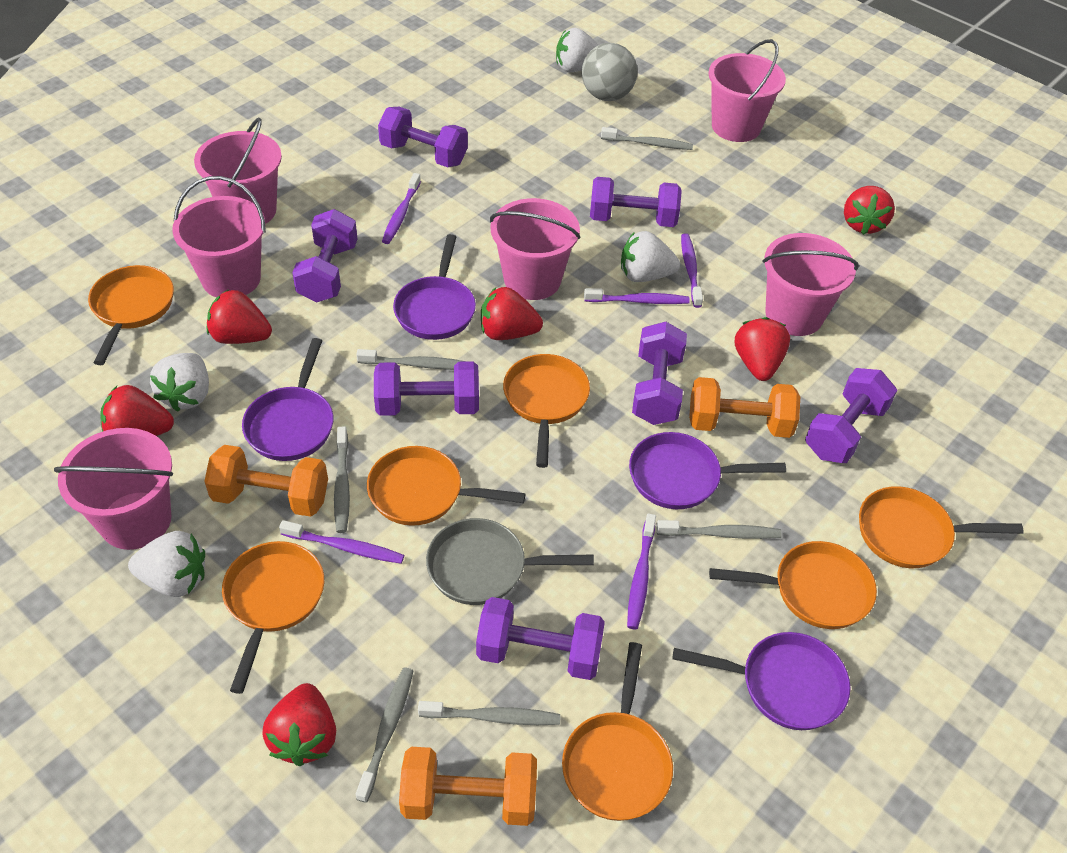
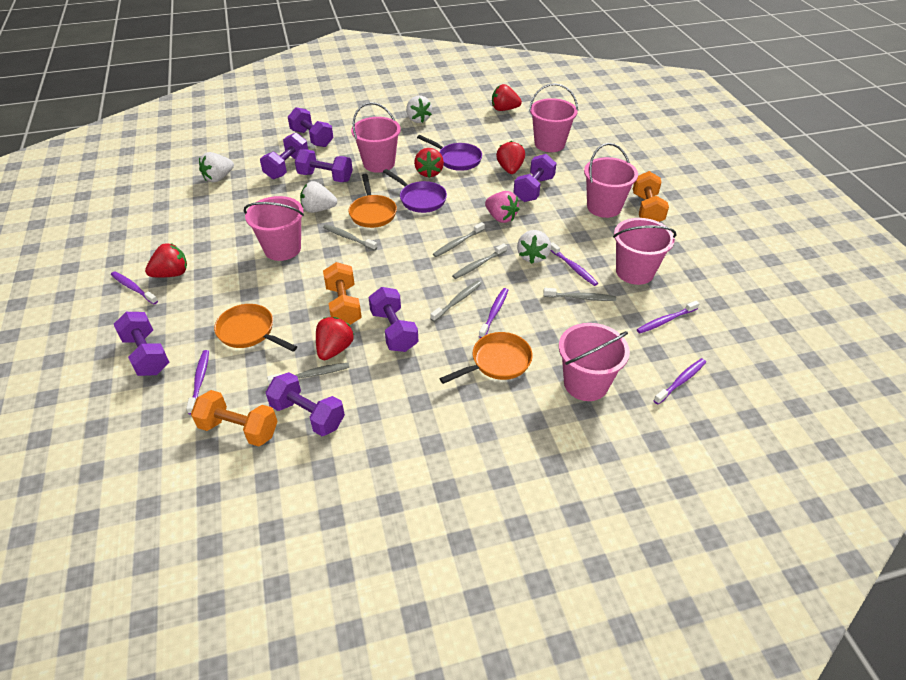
grey ball: [582,43,638,101] = 1 -> none = 0
grey pan: [426,518,594,605] = 1 -> none = 0
orange pan: [88,265,174,365] [222,541,324,694] [367,446,526,526] [503,354,590,468] [562,642,673,821] [709,541,877,629] [859,486,1024,568] = 7 -> [214,304,297,352] [349,174,397,228] [439,332,533,384] = 3
pink strawberry: none = 0 -> [485,191,519,223] = 1
purple pan: [242,338,333,461] [393,234,476,340] [629,432,786,509] [673,632,850,730] = 4 -> [383,169,447,213] [417,135,482,171] = 2
purple toothbrush: [279,520,404,564] [382,173,421,244] [584,288,690,304] [627,513,656,629] [681,233,703,308] = 5 -> [111,271,158,304] [186,350,209,414] [479,288,508,338] [551,242,598,286] [637,301,700,333] [653,358,706,404] = 6
red strawberry: [100,385,174,436] [207,289,272,344] [262,683,336,766] [481,287,543,340] [735,317,790,381] [844,186,895,235] = 6 -> [145,243,187,277] [316,317,354,360] [414,148,444,178] [492,84,522,111] [496,141,525,174] = 5

